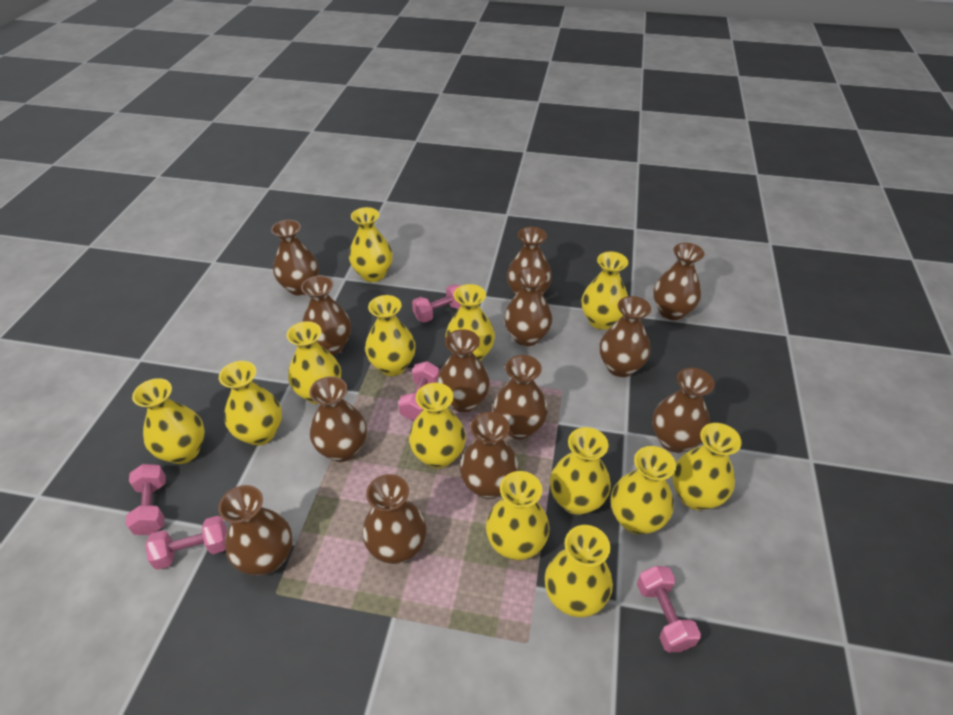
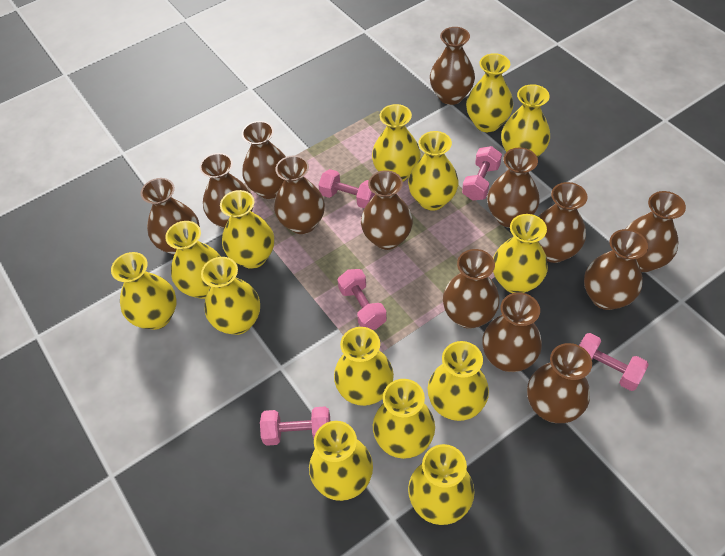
yellow vase: [132,378,205,464] [219,361,282,446] [286,321,341,404] [349,207,393,282] [365,295,416,376] [409,383,466,469] [446,284,495,361] [486,471,550,560] [545,525,613,617] [550,427,611,515] [582,252,628,330] [611,446,676,534] [672,423,742,510] = 13 -> [111,252,177,330] [165,221,221,299] [201,257,260,335] [220,190,274,269] [309,421,373,501] [334,327,394,406] [372,104,421,182] [373,379,435,459] [408,131,459,211] [408,444,474,525] [428,341,489,421] [466,53,513,132] [493,214,548,293] [501,84,550,157] = 14

